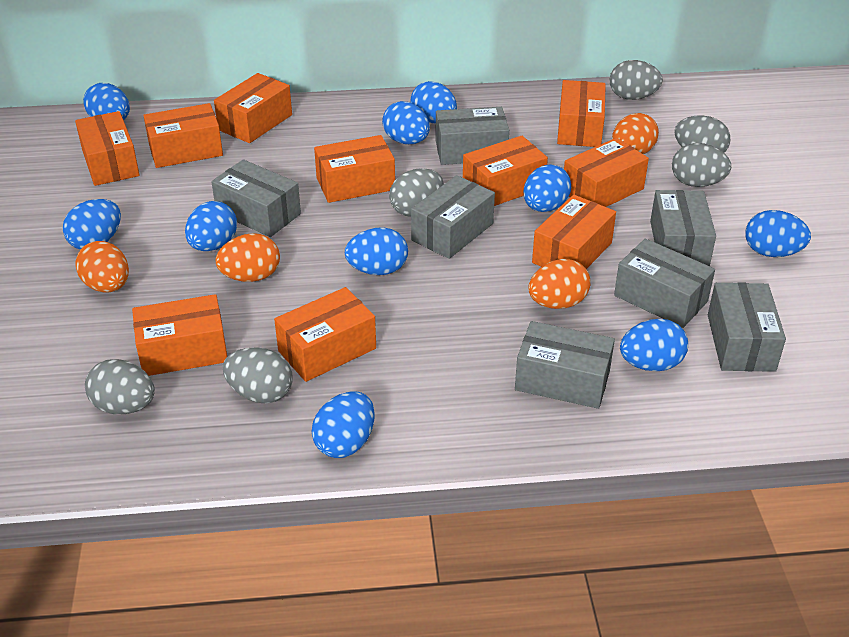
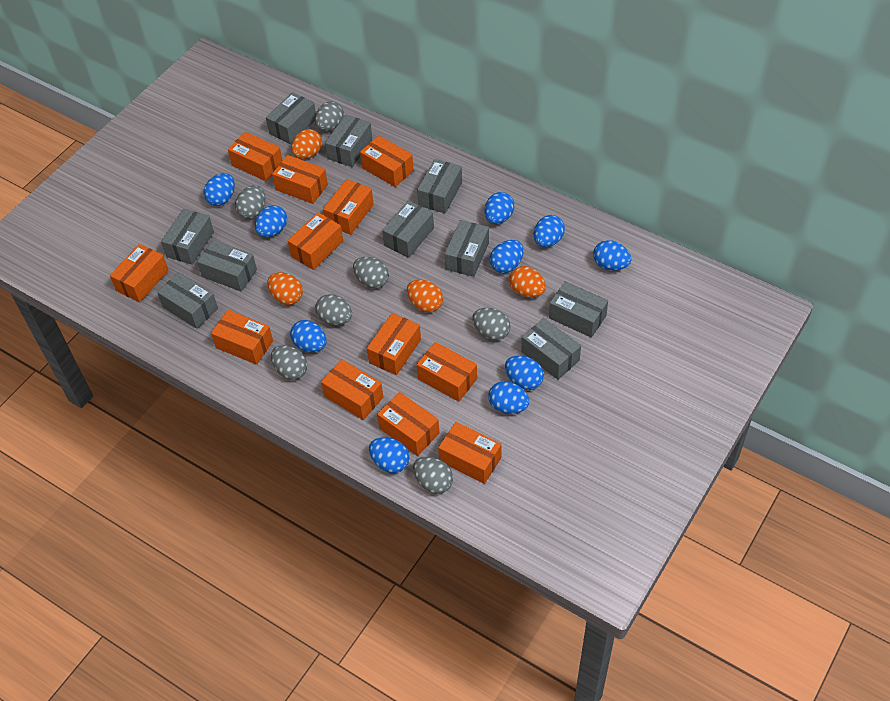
grey box: [211,159,301,237] [411,175,495,259] [436,107,509,165] [515,321,615,409] [614,239,715,328] [650,190,716,266] [708,282,786,372] = 7 -> [157,272,218,329] [161,209,214,265] [197,240,257,292] [266,92,316,144] [325,115,372,167] [382,201,434,258] [417,159,462,213] [445,220,489,277] [521,318,581,380] [549,281,608,338] = 10
grey egg: [85,359,155,414] [223,347,293,404] [389,168,444,216] [610,60,663,100] [672,143,731,187] [674,115,730,153] = 6 -> [235,185,266,219] [271,345,307,380] [315,101,344,131] [315,294,352,325] [353,257,389,289] [413,457,453,494] [472,308,511,340] = 7
orange box: [75,111,140,186] [132,294,227,376] [143,103,223,168] [214,73,292,143] [274,287,376,382] [314,135,395,203] [463,136,548,206] [532,195,616,269] [557,80,606,147] [564,138,649,207] = 10 -> [110,244,169,302] [211,310,273,365] [228,132,283,181] [272,155,328,204] [288,212,343,270] [321,359,383,420] [323,179,374,235] [360,135,414,187] [367,313,421,375] [377,392,439,456] [417,342,477,402] [438,422,502,484] = 12

